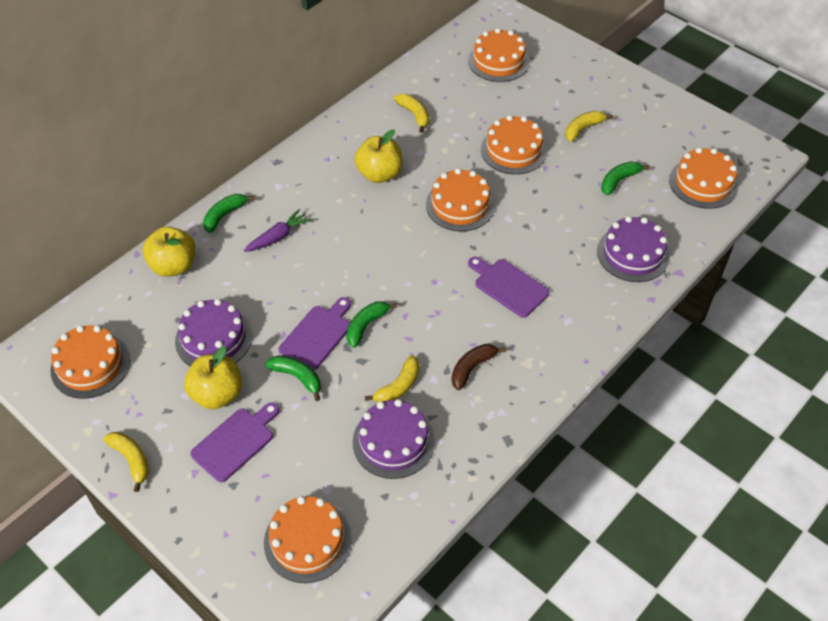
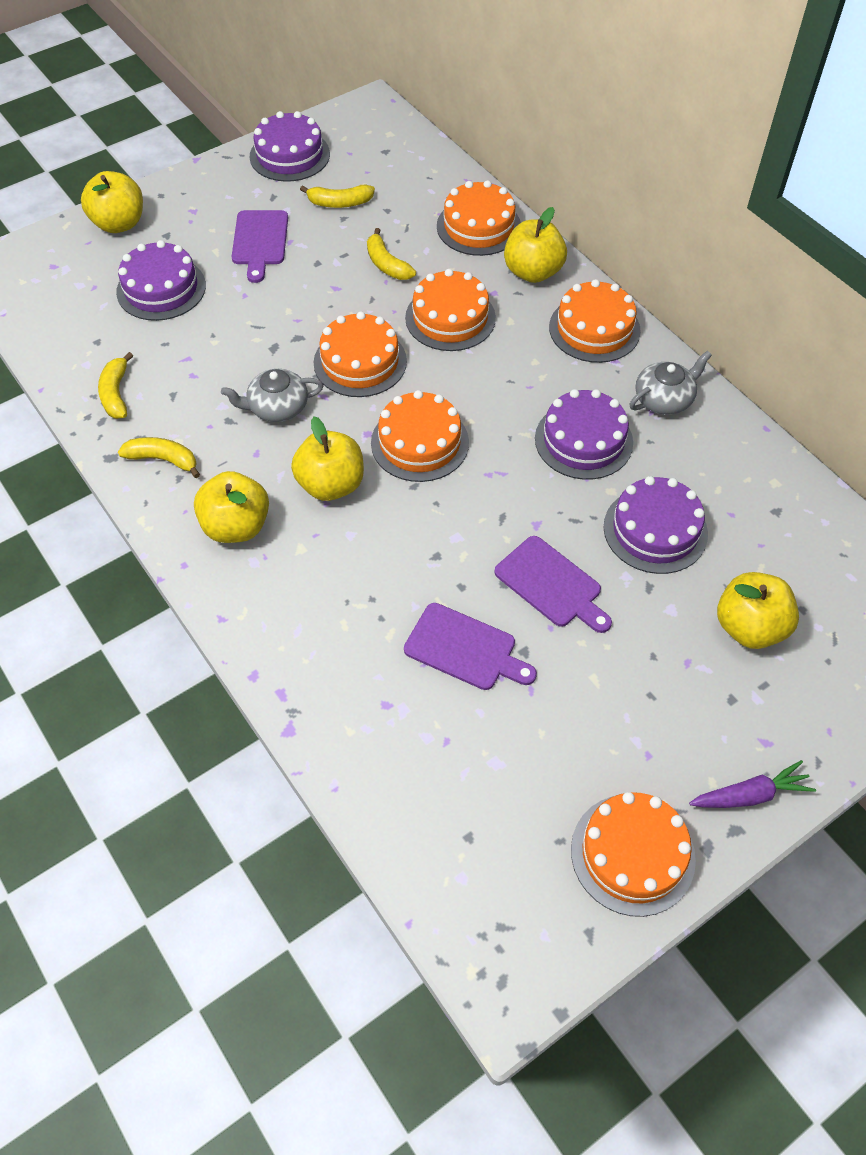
brown banana: [451,344,506,390] = 1 -> none = 0
green banana: [203,194,254,233] [266,356,321,401] [346,301,397,348] [601,161,650,196] = 4 -> none = 0
grey teapot: none = 0 -> [221,369,324,422] [630,351,712,415] = 2
purple cake: [175,299,252,366] [353,399,435,479] [597,216,670,282] = 3 -> [116,240,206,321] [250,111,330,182] [535,389,633,480] [603,476,708,574] = 4
yellow apple: [143,226,195,277] [184,346,242,410] [354,129,403,183] = 3 -> [81,171,143,233] [194,471,269,543] [291,417,364,501] [504,207,567,283] [717,572,799,649] = 5

